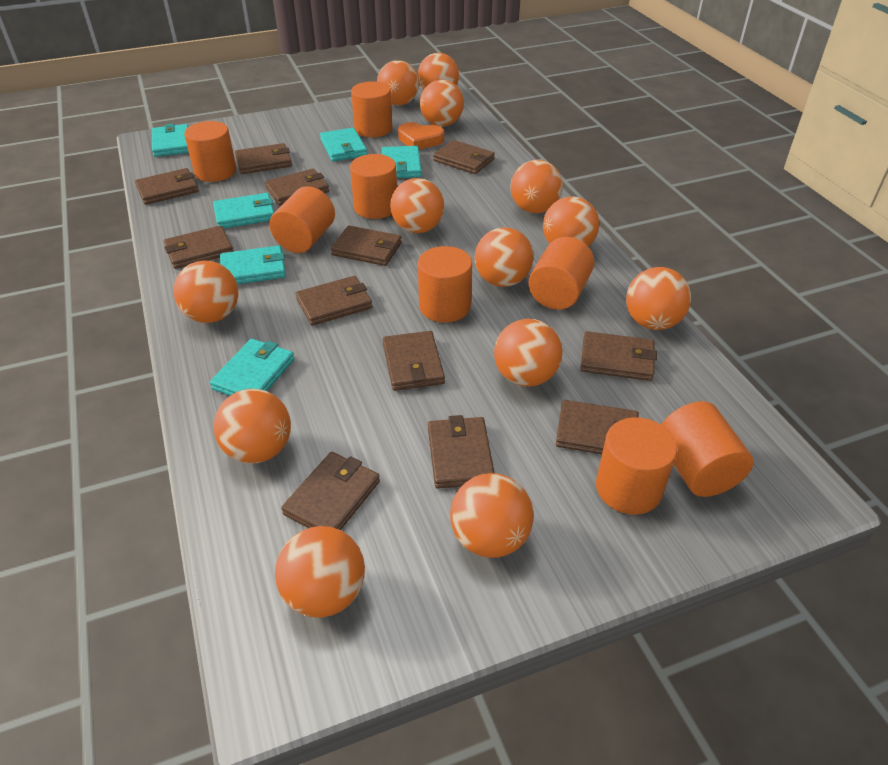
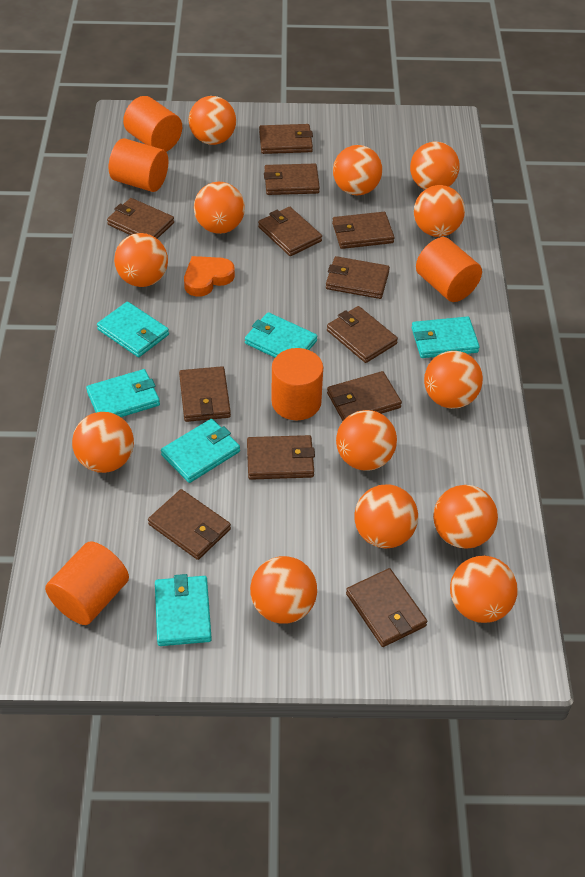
orange cylinder: [184,121,236,182] [270,186,335,253] [350,154,397,219] [351,81,392,137] [418,246,472,323] [528,237,594,310] [596,417,677,515] [661,401,754,497] = 8 -> [45,542,129,625] [109,138,168,192] [123,96,182,152] [271,348,323,420] [416,237,482,302] = 5

